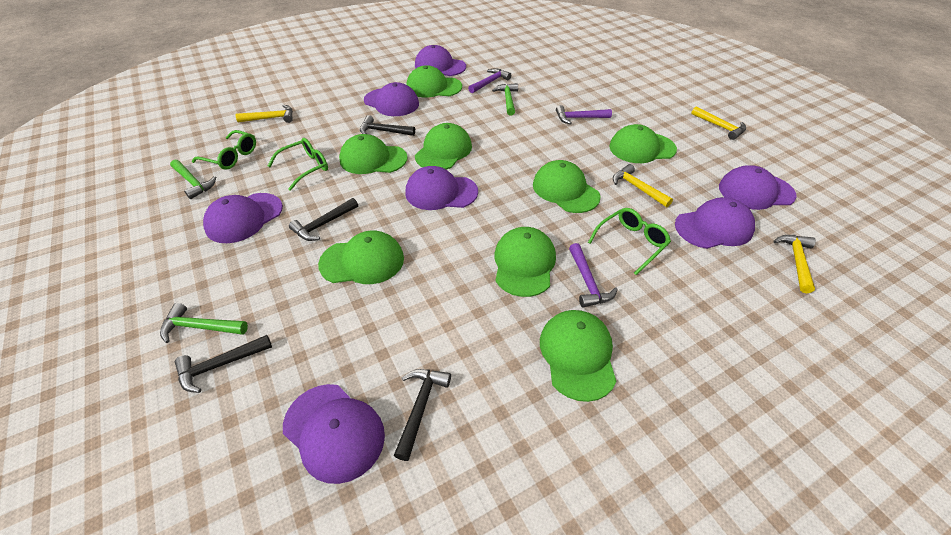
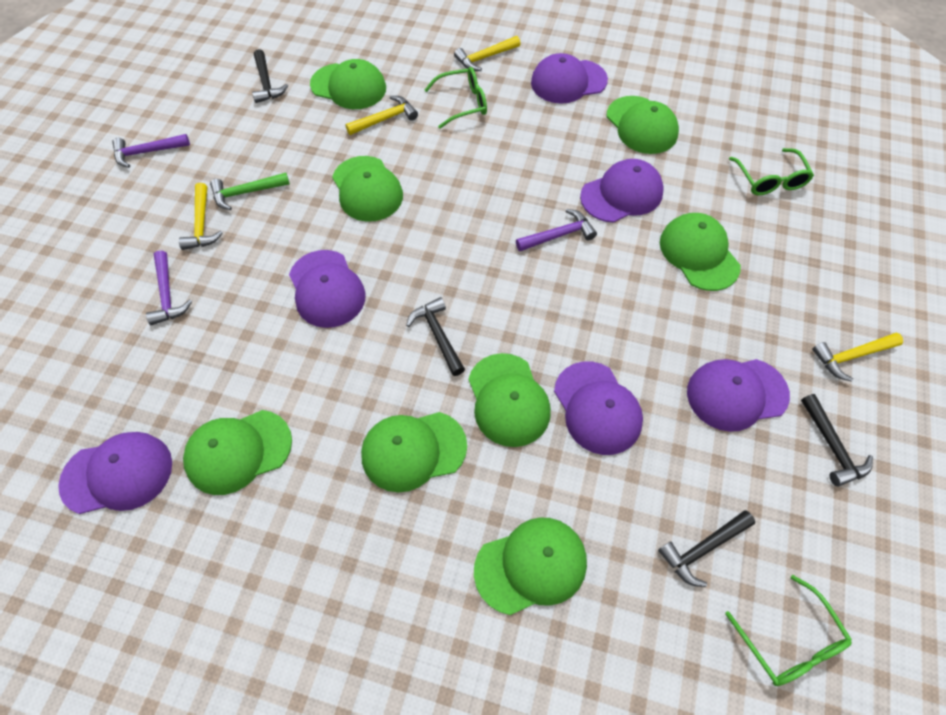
green hammer: [160,303,248,343] [170,160,216,199] [492,83,518,115] = 3 -> [210,173,290,210] = 1
purple cap: [203,193,283,243] [283,384,385,484] [364,82,419,116] [405,166,478,210] [415,45,466,76] [675,197,755,249] [719,165,797,210] = 7 -> [58,432,172,514] [289,250,366,328] [531,53,608,104] [554,361,643,455] [580,159,664,223] [687,359,790,432] = 6

